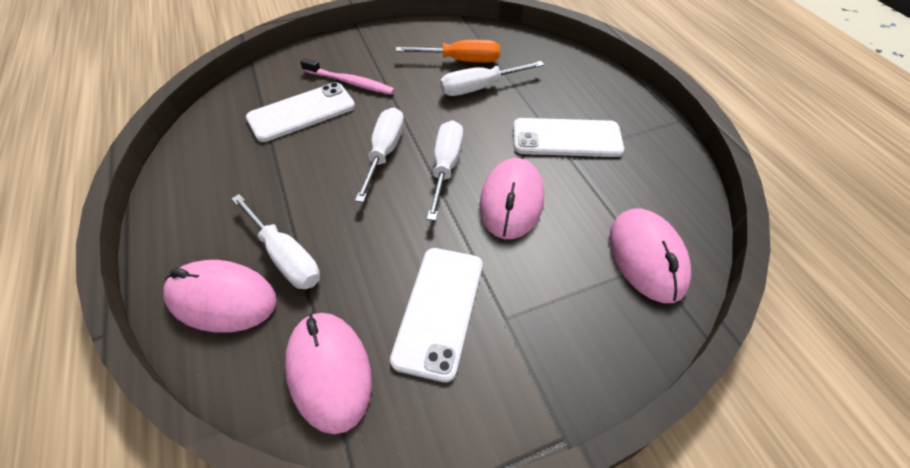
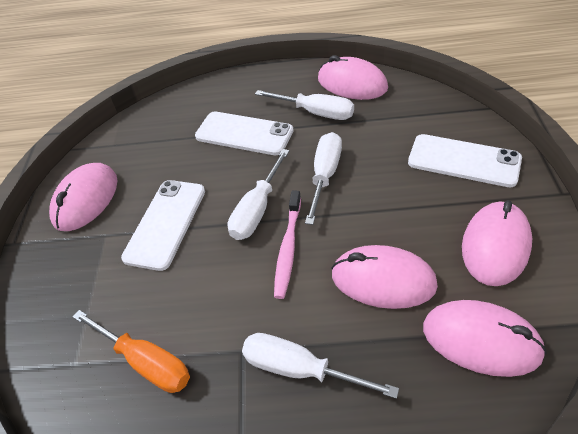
pink mouse: [163,260,277,333] [285,313,372,434] [479,158,544,239] [610,208,691,303] = 4 -> [49,163,118,231] [318,55,388,100] [331,245,438,309] [423,300,547,377] [462,200,532,286] = 5

